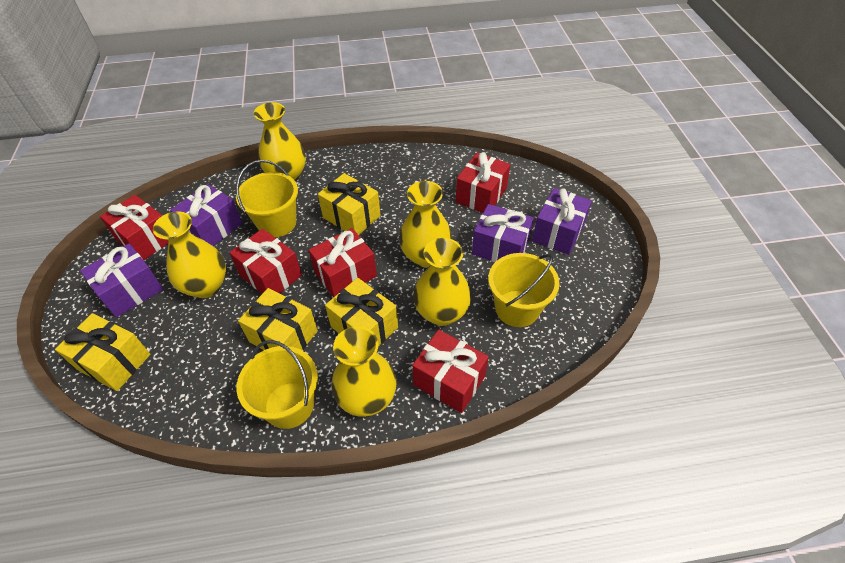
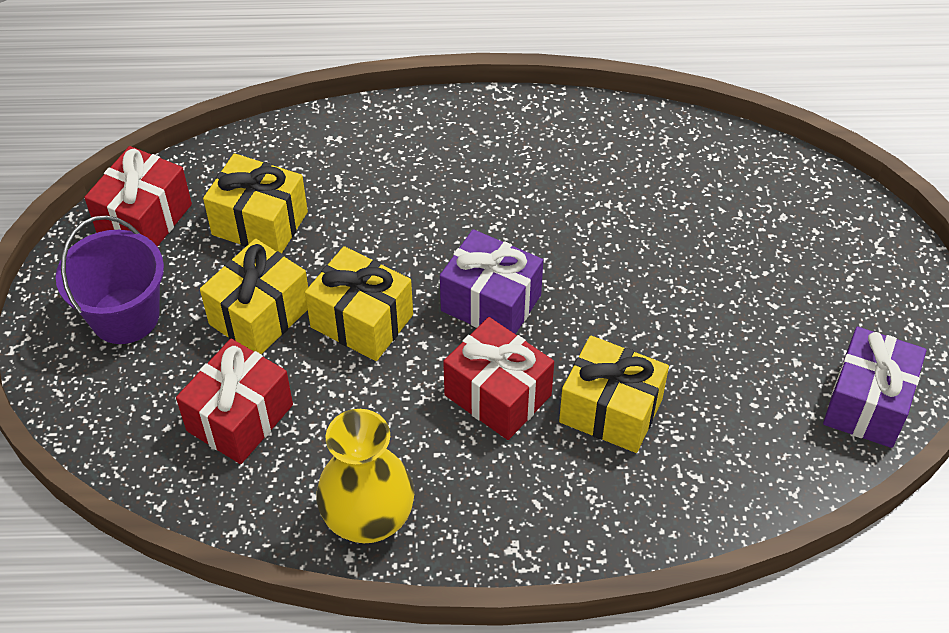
purple bucket: none = 0 -> [56,215,164,344] = 1
purple gift: [80,244,163,317] [170,184,242,246] [472,204,534,262] [532,188,592,255] = 4 -> [440,229,543,334] [823,327,927,448] = 2
red gift: [100,195,168,260] [229,229,302,294] [309,228,377,298] [412,330,489,413] [456,152,510,213] = 5 -> [84,146,192,247] [176,339,293,464] [443,317,554,440] = 3
yellow bucket: [236,160,298,237] [237,340,318,429] [488,253,560,327] = 3 -> none = 0
yellow vase: [153,212,226,298] [254,102,306,182] [331,326,397,417] [399,181,452,267] [413,238,471,326] = 5 -> [316,409,414,543] = 1

